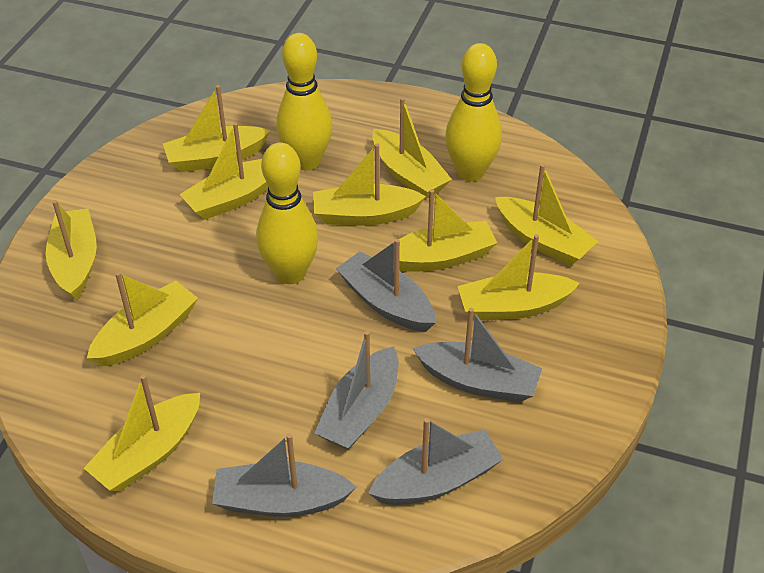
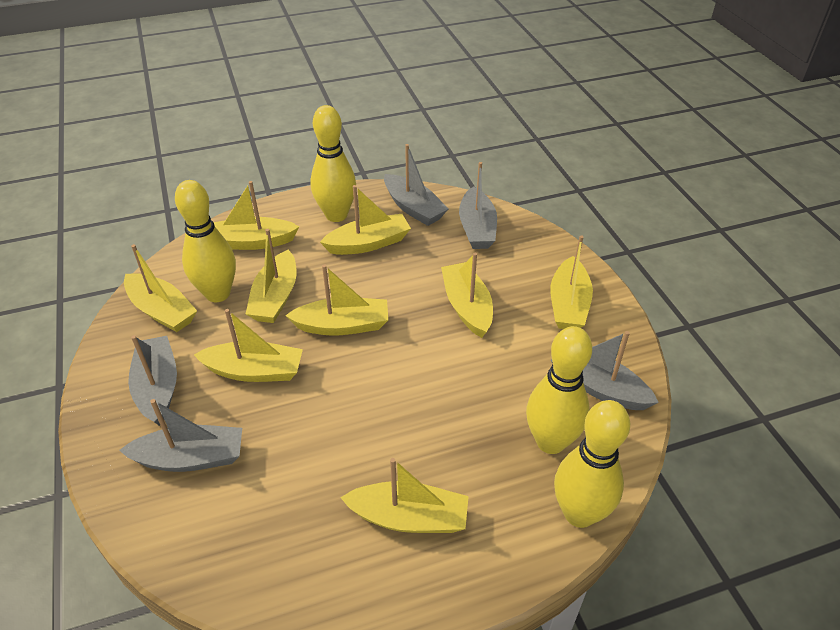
yellow boat: [46,200,97,300] [84,375,200,491] [87,272,198,367] [163,85,270,172] [179,122,268,220] [313,143,426,225] [372,98,452,199] [390,189,497,272] [458,234,580,320] [495,164,598,266] = 10 -> [124,244,197,332] [194,309,303,382] [213,181,300,250] [246,229,297,323] [285,264,388,336] [320,185,411,255] [340,458,469,533] [441,253,493,338] [550,235,593,329] = 9
yellow bowling pin: [256,142,319,284] [276,33,332,171] [445,43,502,181] = 3 -> [175,180,236,302] [310,105,356,222] [526,326,592,454] [554,400,630,528] = 4

